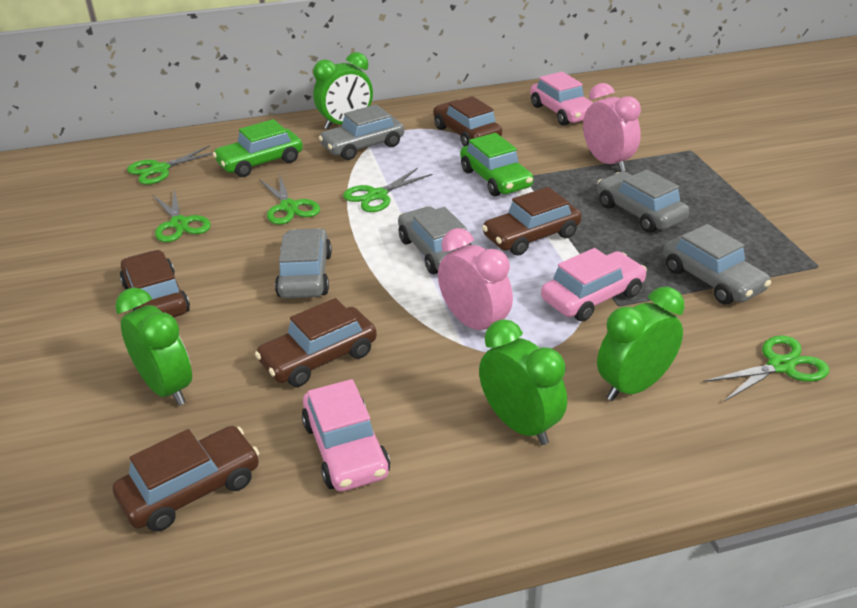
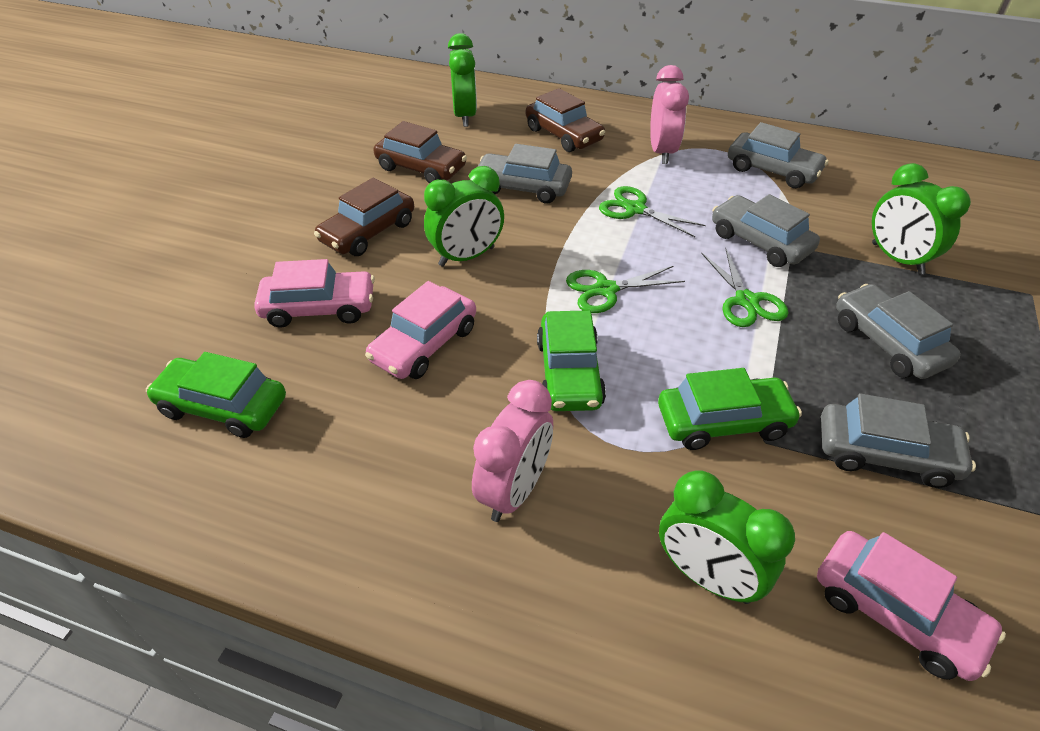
brown car: [113,426,260,532] [120,250,190,318] [255,298,377,387] [433,96,502,146] [482,187,581,256] = 5 -> [314,178,414,256] [374,121,467,183] [526,88,605,152] = 3
green car: [213,119,303,177] [460,133,533,196] = 2 -> [146,352,286,438] [537,310,606,411] [658,368,802,450] = 3
green scissors: [127,145,213,185] [153,189,211,242] [259,173,320,225] [343,168,432,212] [703,335,830,401] = 5 -> [566,266,685,313] [599,186,706,237] [701,248,788,327] = 3

